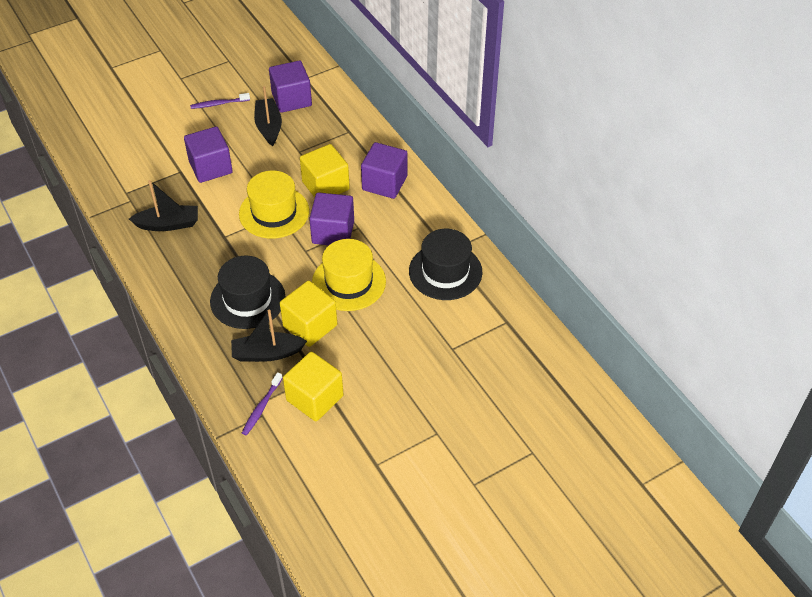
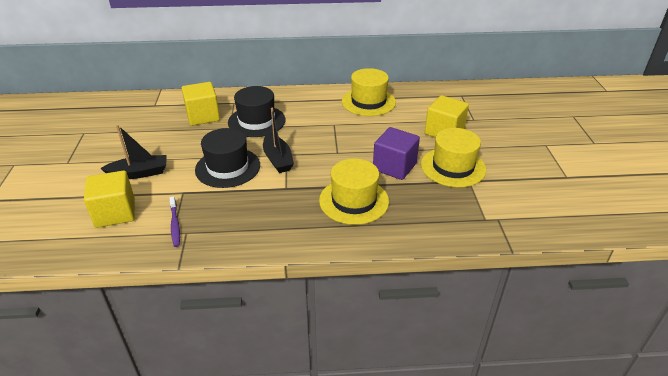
black boat: [129,180,198,231] [231,309,307,362] [254,86,282,146] = 3 -> [100,125,167,179] [263,108,294,173] = 2
purple cube: [184,126,233,183] [269,61,312,113] [309,192,354,245] [361,142,407,199] = 4 -> [373,127,420,180] = 1
purple toothbrush: [190,93,250,109] [242,372,283,436] = 2 -> [170,196,180,247] = 1
yellow hat: [239,170,309,238] [312,239,386,311] = 2 -> [319,159,389,225] [342,68,396,116] [421,128,486,187] = 3

